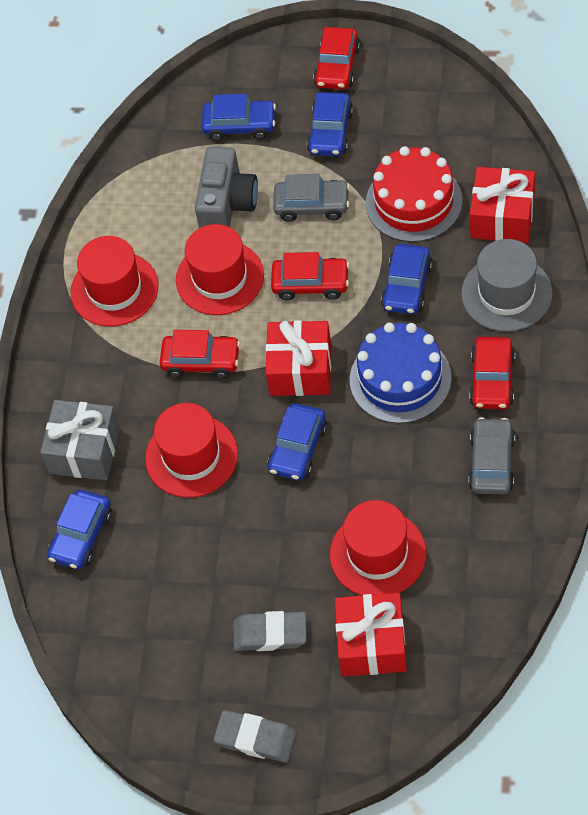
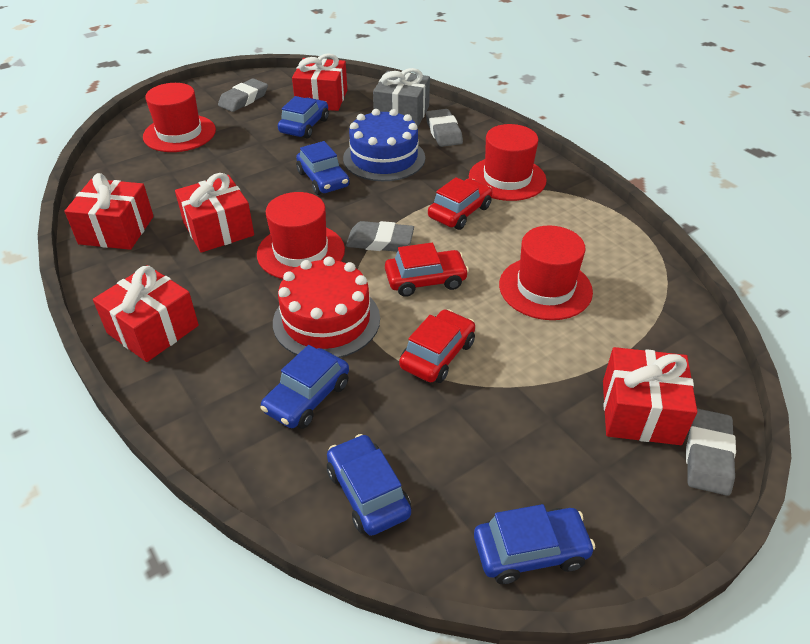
grey camera: [195,146,258,228] = 1 -> none = 0
grey car: [273,174,350,222] [468,417,515,494] = 2 -> none = 0
grey eraser: [214,710,296,762] [233,611,307,651] = 2 -> [218,78,268,112] [346,221,414,252] [426,109,463,147] [686,408,736,496] = 4
grey hat: [461,239,552,332] = 1 -> none = 0
red car: [160,330,240,379] [271,252,349,300] [313,27,360,89] [469,337,515,409] = 4 -> [385,243,469,297] [399,309,475,383] [428,177,492,230] = 3
red gift: [265,320,331,396] [335,593,407,676] [470,167,535,243] = 3 -> [64,173,154,250] [93,265,199,362] [175,173,254,253] [292,53,347,111] [603,347,697,445] = 5

